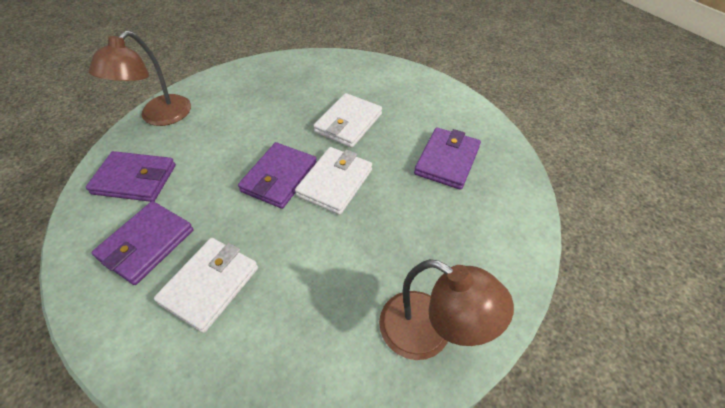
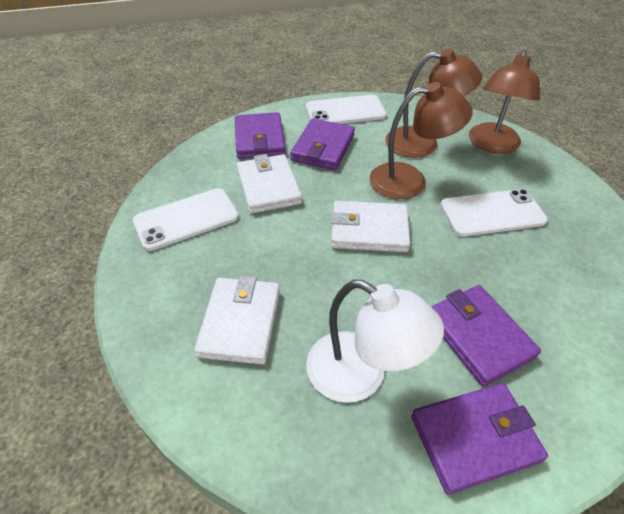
brown lamp: [89,31,191,126] [379,259,514,360] = 2 -> [370,82,473,199] [385,49,482,158] [469,50,540,154] = 3
white lamp: none = 0 -> [306,280,444,403] = 1
white phone: none = 0 -> [133,188,239,251] [306,95,386,124] [440,189,548,237] = 3

